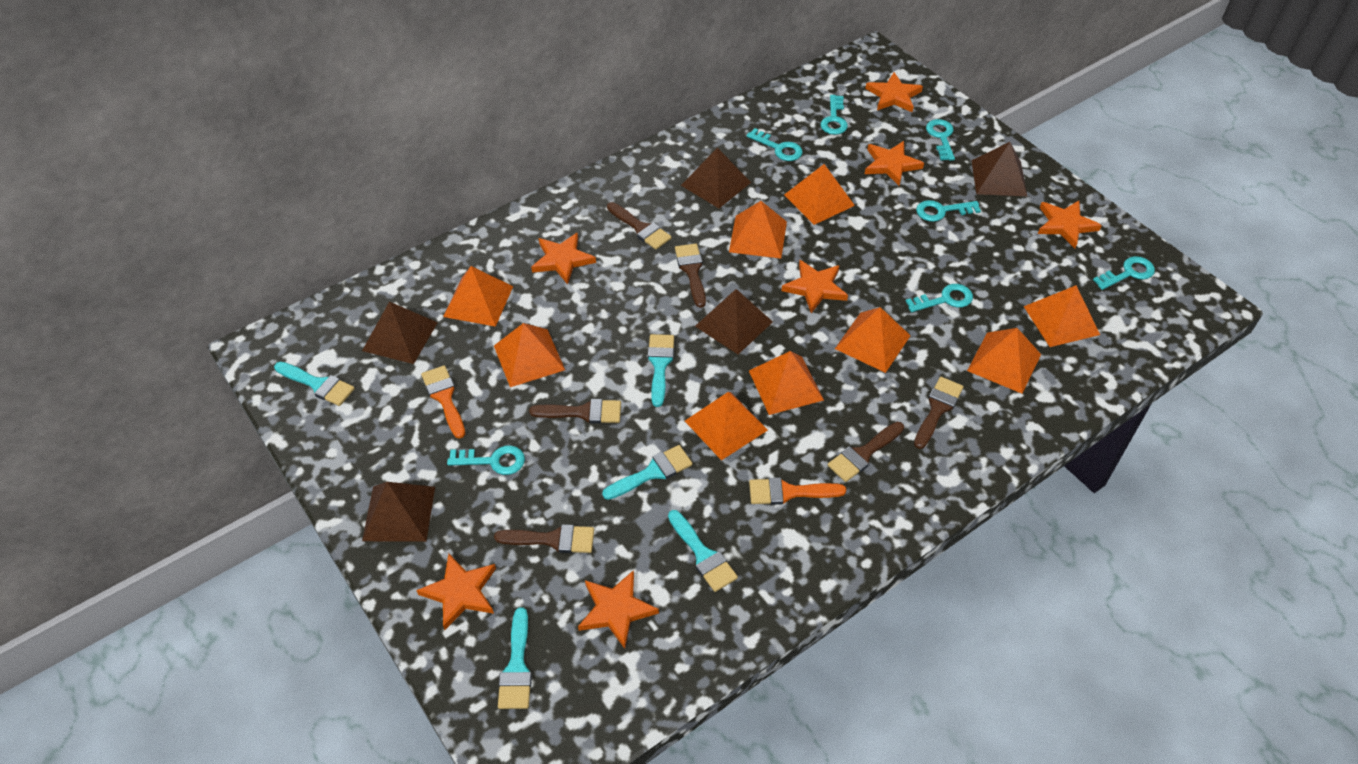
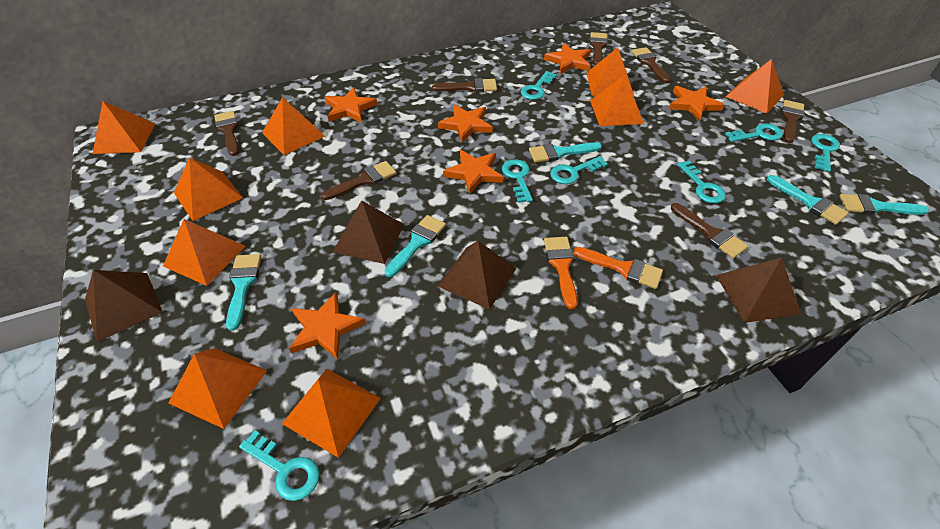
brown brush: [494,524,594,553] [529,399,621,424] [607,202,672,250] [675,244,706,308] [828,422,904,482] [914,377,964,449] = 6 -> [214,111,239,156] [321,161,396,200] [432,78,497,92] [589,32,608,65] [632,47,671,83] [671,203,748,259] [781,100,805,143] = 7
brown pyramid: [362,302,438,364] [362,482,435,542] [681,148,751,208] [695,289,773,354] [971,142,1027,196] = 5 -> [85,270,163,342] [333,200,405,264] [438,241,516,310] [716,258,801,323] = 4
orange star: [416,554,496,630] [531,233,596,284] [578,570,659,649] [781,260,848,313] [865,72,923,112] [865,141,924,186] [1038,201,1102,248] = 7 -> [289,292,365,360] [324,87,377,123] [438,105,493,143] [443,150,503,194] [544,43,591,74] [669,86,724,121] = 6

